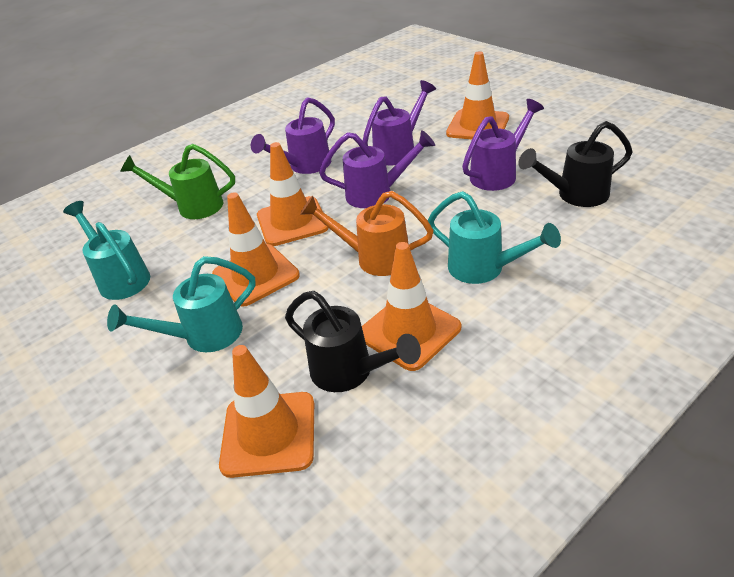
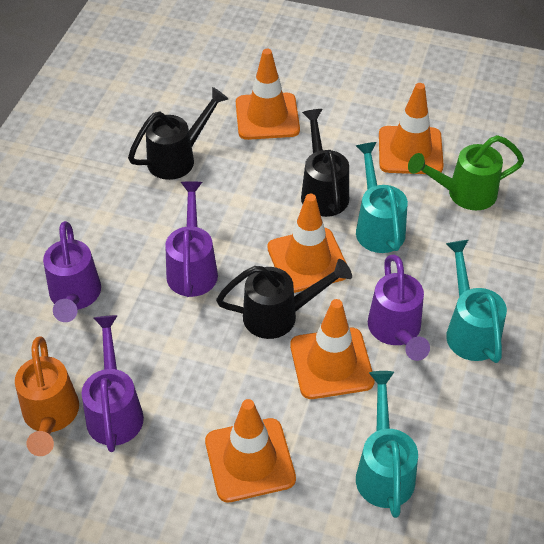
black watering can: [285,291,421,392] [518,121,632,207] = 2 -> [128,87,228,180] [216,259,352,339] [301,109,349,217] = 3

